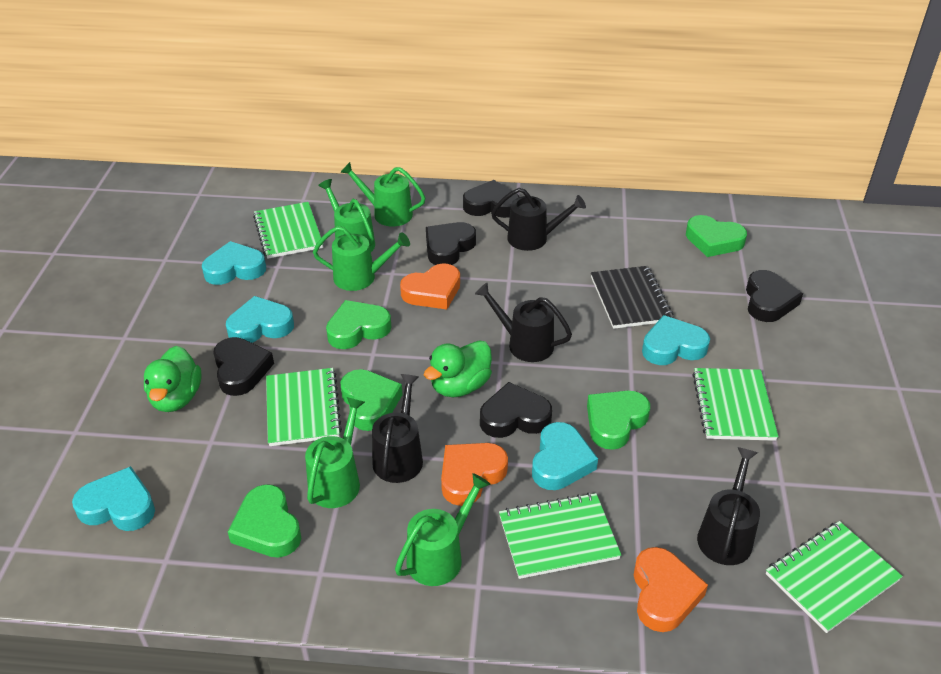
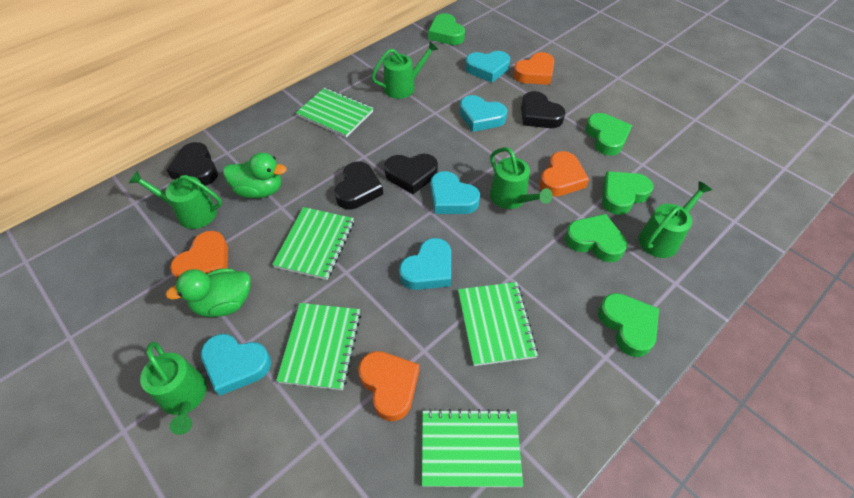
black heart: [213,337,274,396] [426,222,476,265] [463,180,519,218] [480,382,552,438] [746,270,803,322] = 5 -> [167,142,218,186] [334,161,383,210] [384,153,438,194] [521,91,566,128] = 4
black notebook: [591,266,674,329] = 1 -> none = 0
black watering can: [372,374,423,483] [475,283,572,362] [491,188,586,251] [697,447,760,565] = 4 -> none = 0
orange heart: [400,263,460,309] [441,443,508,506] [634,547,708,632] = 3 -> [170,231,228,279] [358,351,419,421] [513,52,554,85] [539,151,589,197] = 4

